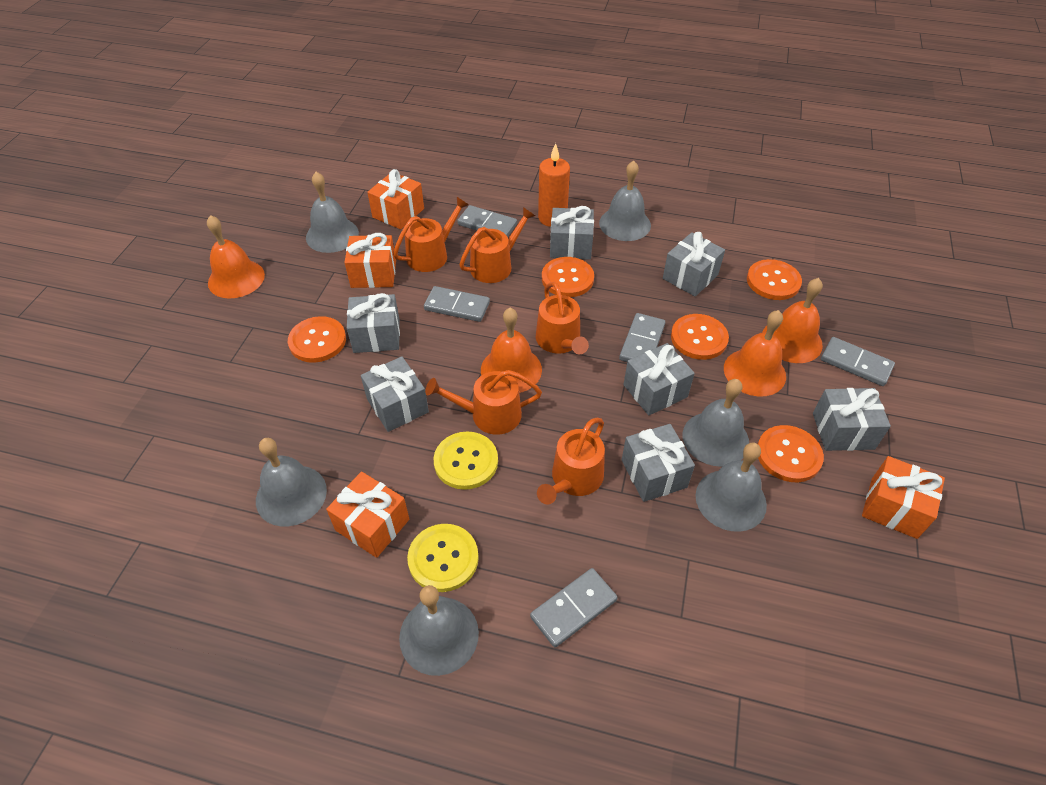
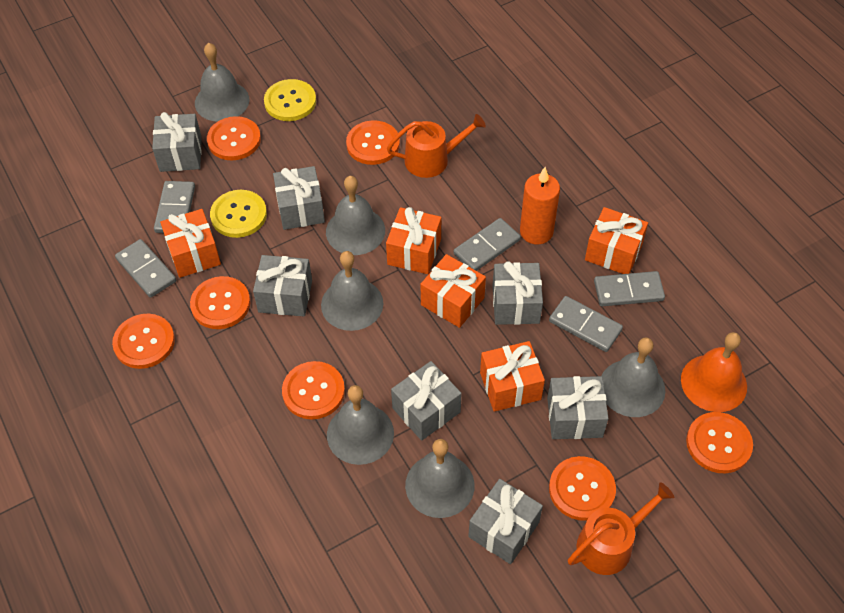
orange bell: [207,215,265,299] [481,308,542,393] [724,310,786,396] [763,278,823,363] = 4 -> [681,332,747,412] = 1
orange button: [288,316,346,363] [542,257,594,297] [671,314,729,360] [747,259,802,300] [758,425,824,482] = 5 -> [112,314,175,369] [190,276,250,329] [207,116,261,160] [282,361,345,419] [346,120,400,165] [549,456,616,521] [686,412,753,473] = 7
orange gift: [326,472,409,558] [344,233,396,288] [367,169,424,229] [862,456,945,539] = 4 -> [160,209,221,278] [386,207,441,274] [420,254,486,328] [480,341,545,412] [585,207,648,274] = 5
orange watering can: [393,197,469,272] [425,370,542,435] [459,207,535,283] [536,282,589,354] [537,418,605,504] = 5 -> [387,114,486,178] [568,482,674,575] = 2

